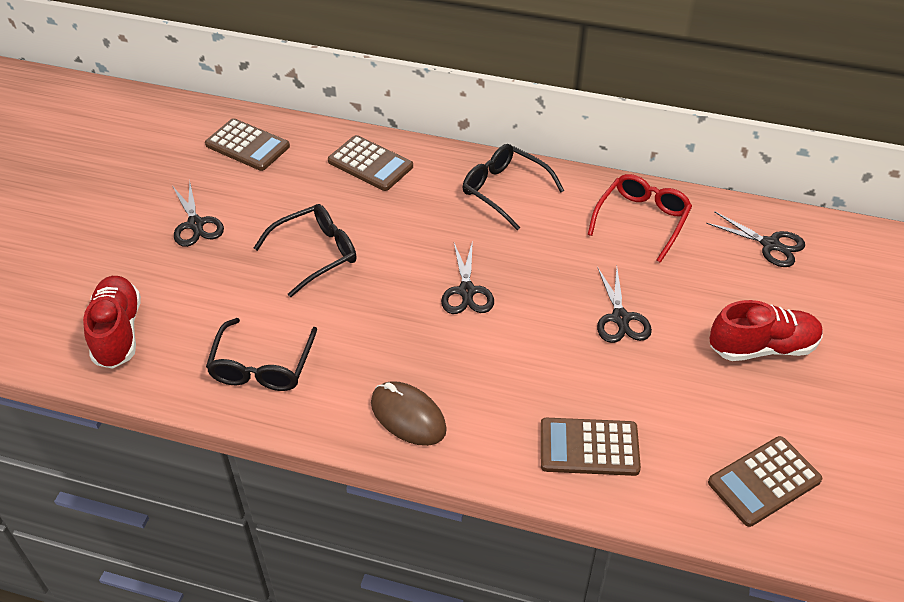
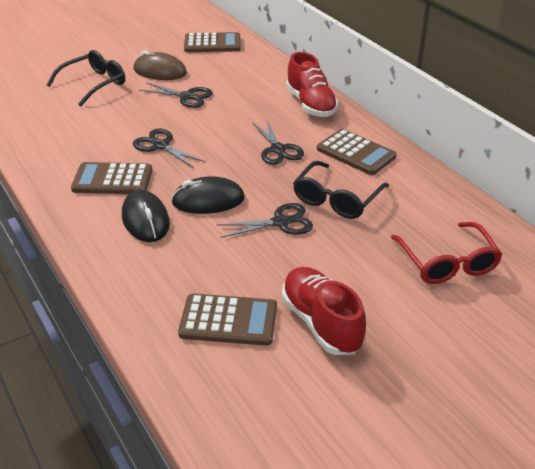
black glasses: [206,318,317,391] [254,204,356,297] [463,144,564,230] = 3 -> [47,50,125,107] [293,161,389,219] = 2
black mouse: none = 0 -> [122,190,170,242] [171,176,245,214] = 2

